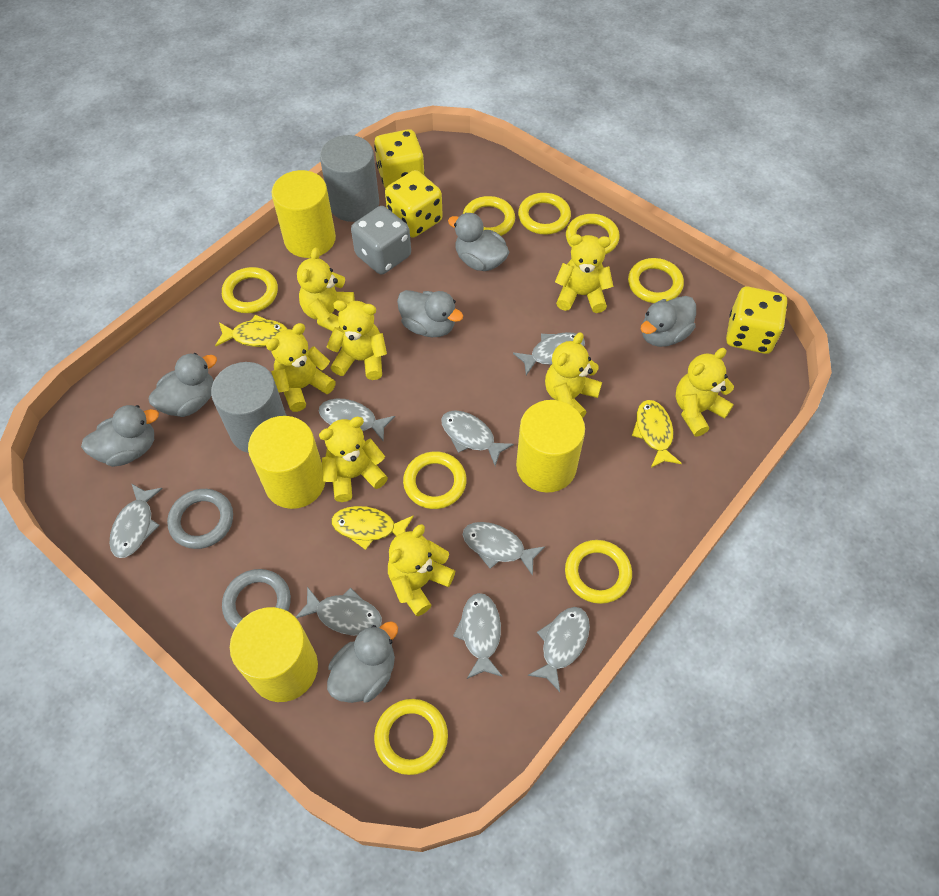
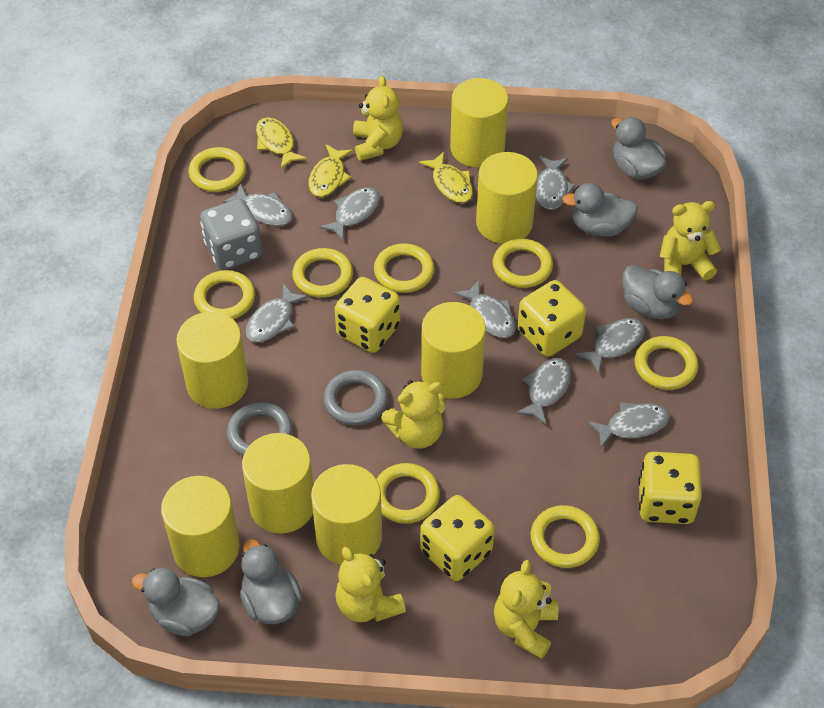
grey cylinder: [211,362,287,453] [320,135,379,222] = 2 -> none = 0
grey duck: [81,405,159,467] [149,353,217,417] [327,621,398,703] [397,290,463,337] [448,213,509,271] [641,296,696,347] = 6 -> [132,568,220,637] [240,539,302,624] [562,183,638,237] [611,117,666,180] [623,265,693,319] = 5
yellow cylinder: [230,607,318,702] [248,416,325,509] [272,170,336,258] [516,400,585,493] = 4 -> [161,476,240,577] [176,312,248,409] [242,433,313,534] [311,464,382,565] [421,302,486,399] [450,78,508,168] [476,152,538,244] = 7
yellow dice: [374,129,425,189] [385,170,443,237] [726,287,787,354] = 3 -> [335,277,400,353] [420,495,495,581] [517,280,586,357] [638,452,702,524] = 4
yellow teddy bear: [266,323,336,412] [297,248,355,332] [319,417,388,502] [326,300,387,380] [388,524,455,616] [545,332,602,418] [555,234,613,313] [676,348,734,437] = 8 -> [335,547,406,622] [353,76,403,161] [381,380,445,449] [494,560,558,659] [660,201,721,280] = 5

